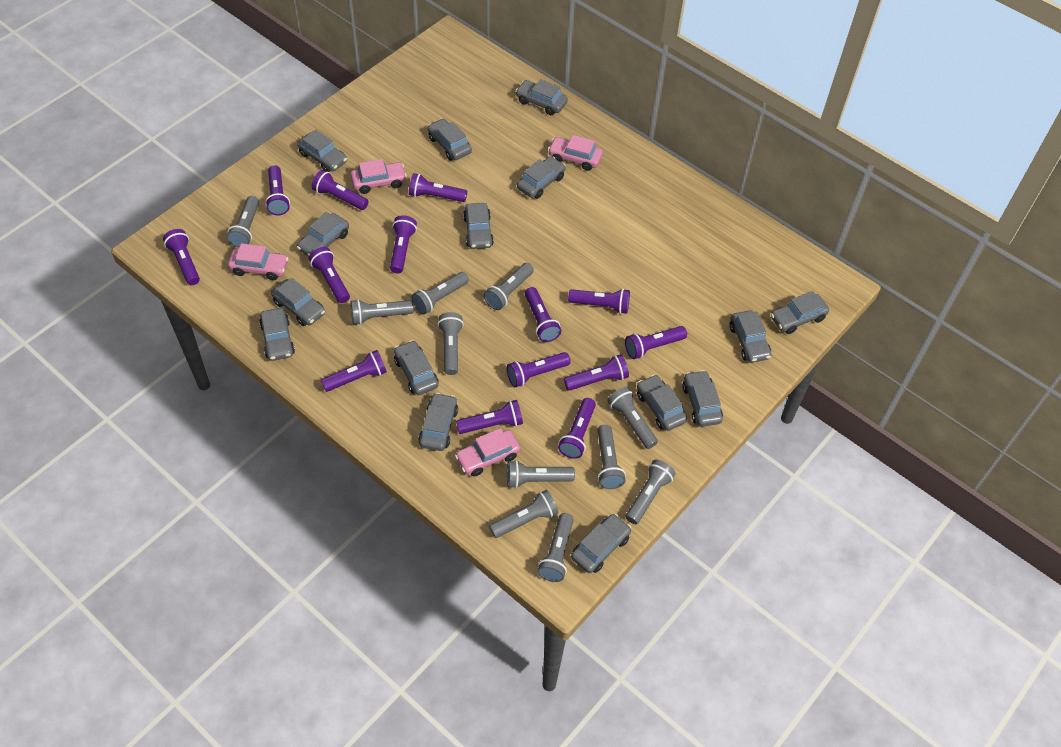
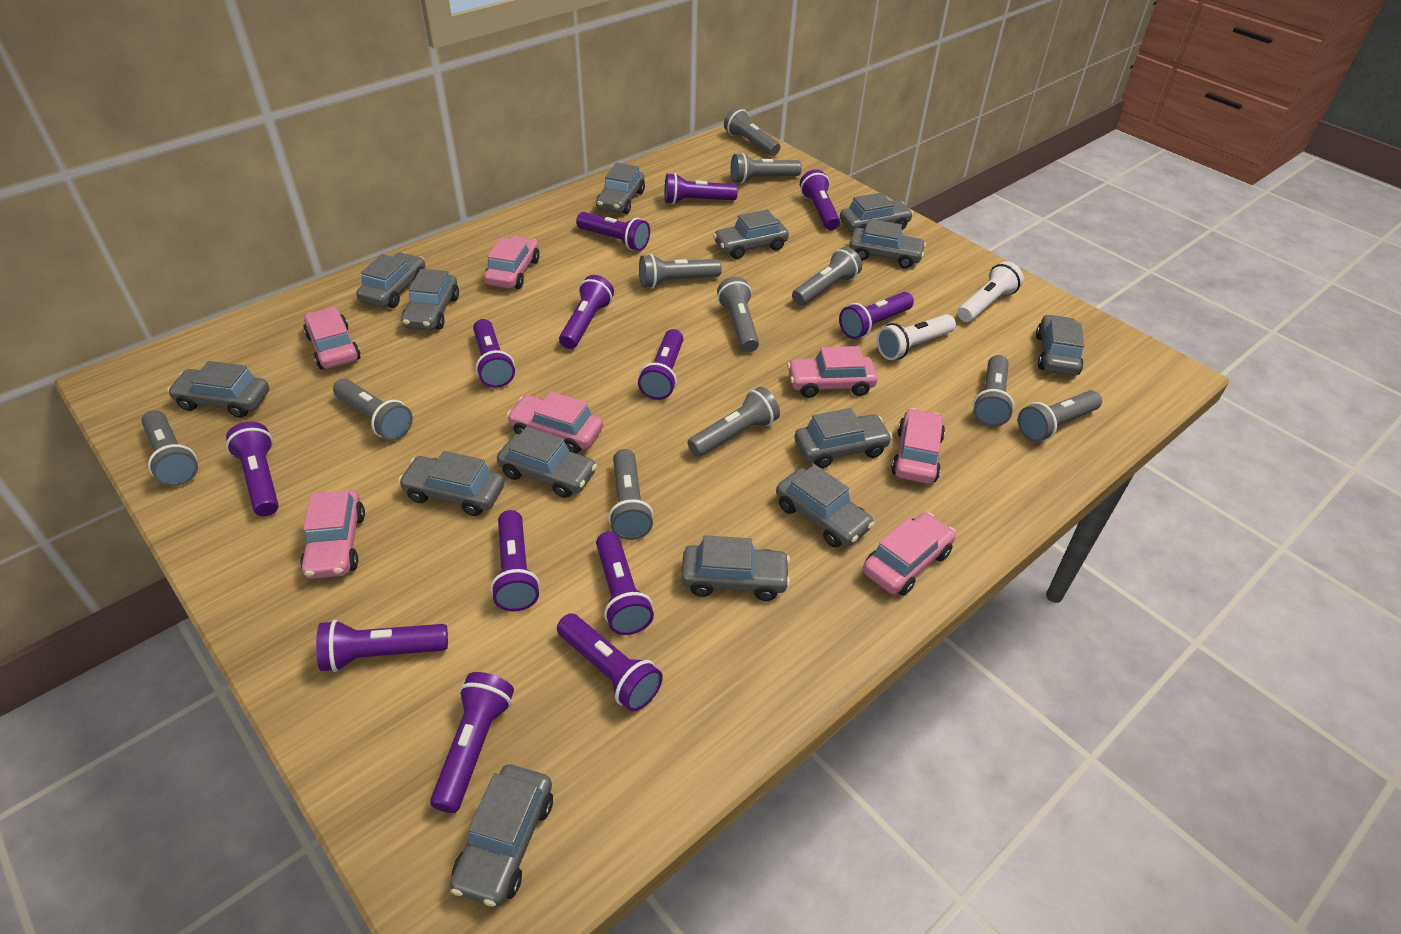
grey car: [259,308,295,361] [271,278,325,326] [297,129,347,172] [297,212,349,257] [394,340,439,395] [418,393,458,451] [428,118,472,161] [463,203,494,249] [516,79,568,115] [517,156,566,199] [571,514,631,573] [637,375,687,431] [682,370,723,427] [730,310,772,363] [771,291,829,334] = 15 -> [167,361,269,418] [356,252,425,308] [398,451,504,516] [401,269,459,330] [450,765,553,907] [497,426,597,498] [596,163,645,214] [681,535,790,601] [713,209,789,259] [776,464,874,548] [794,408,892,468] [840,193,913,232] [849,219,926,268] [1036,314,1084,376] = 14
pink car: [228,243,288,280] [350,159,407,194] [455,428,520,477] [548,135,603,171] = 4 -> [300,490,365,579] [303,307,361,369] [484,236,540,289] [507,391,603,454] [787,346,877,398] [863,512,956,596] [891,408,945,484] = 7
purple flashlight: [163,229,200,285] [265,165,290,216] [309,247,350,303] [312,170,369,210] [321,350,387,392] [390,215,417,273] [409,173,467,202] [456,400,523,434] [507,352,571,387] [525,287,561,342] [558,398,596,459] [564,354,629,391] [568,289,630,314] [625,326,687,359] = 14 -> [226,422,279,516] [316,620,448,672] [430,672,514,813] [473,319,515,388] [490,510,540,611] [557,613,663,712] [559,275,614,349] [576,212,650,251] [596,531,654,635] [638,329,683,400] [665,173,738,204] [800,169,840,231] [839,292,914,339] = 13
white flashlight: none = 0 -> [876,314,956,360] [958,261,1024,322] = 2

